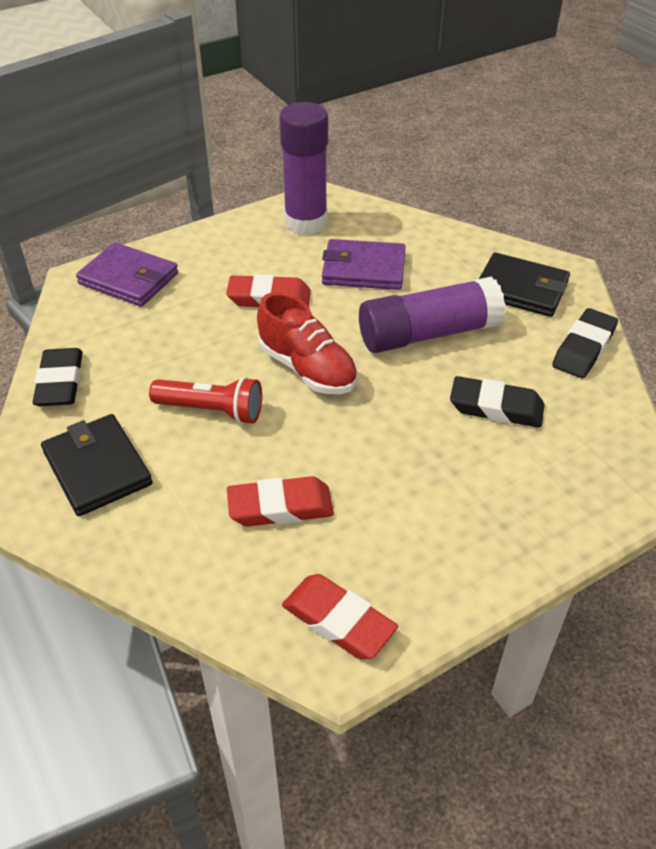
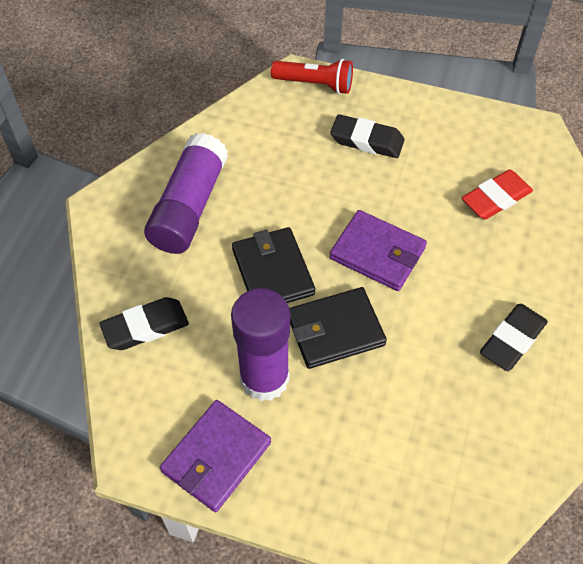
red eraser: [226,274,311,307] [227,476,334,527] [282,574,398,659] = 3 -> [462,169,533,220] = 1
red shoe: [257,292,358,394] = 1 -> none = 0

